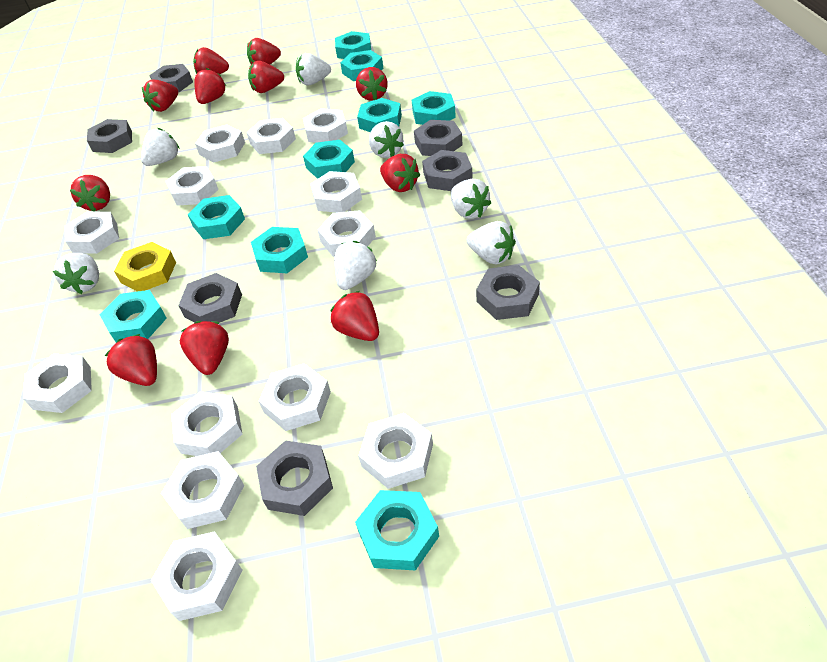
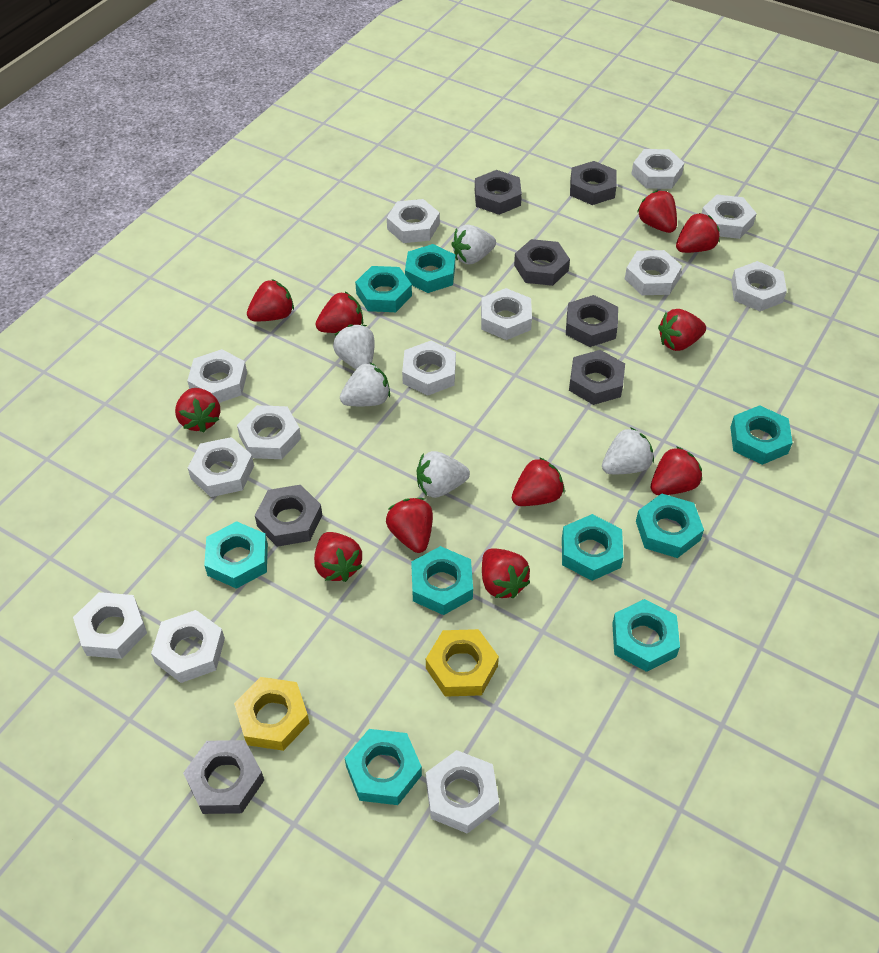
white strawberry: [53,253,99,294] [141,128,180,166] [296,53,331,85] [334,241,377,290] [369,121,404,158] [451,179,491,219] [467,221,516,265] = 7 -> [333,324,375,369] [340,362,390,406] [417,451,470,498] [451,225,496,265] [602,427,654,474] = 5
yellow nut: [114,242,176,292] = 1 -> [234,677,309,751] [426,629,499,697] = 2

